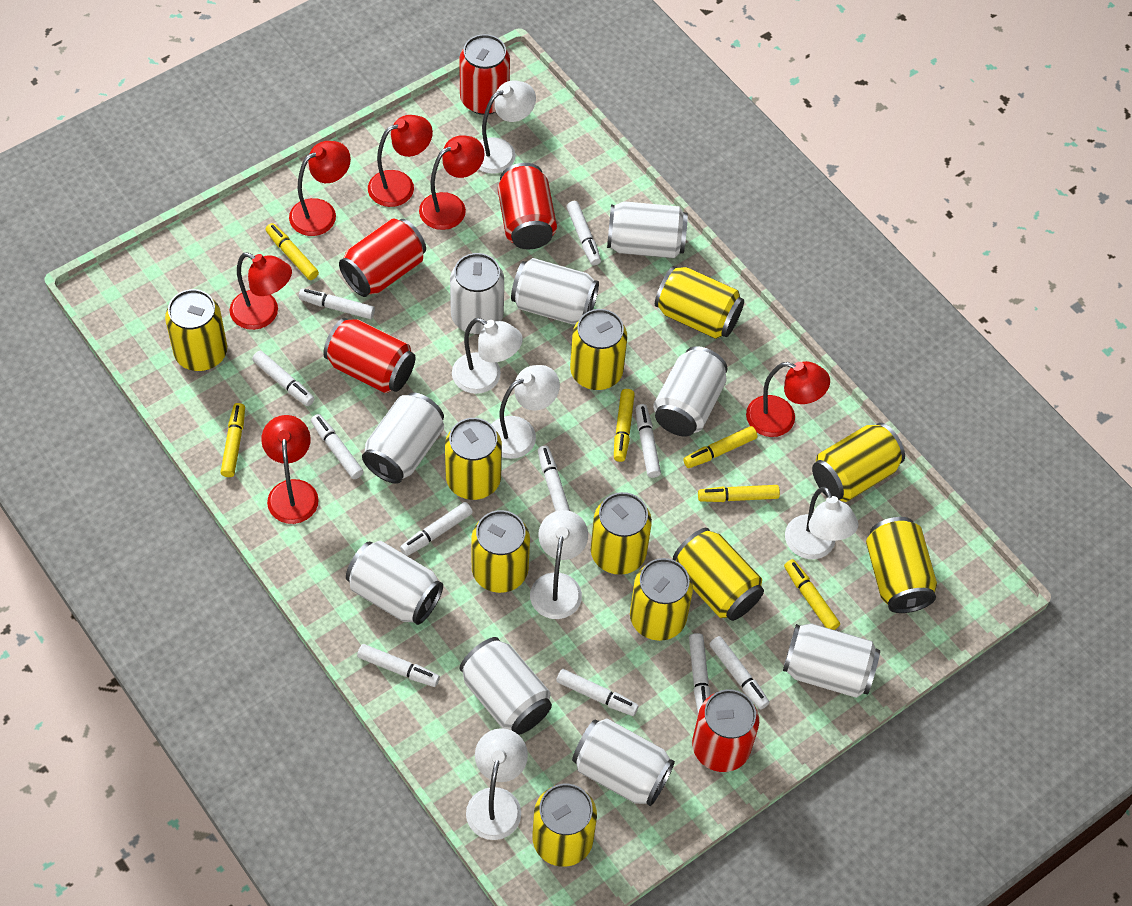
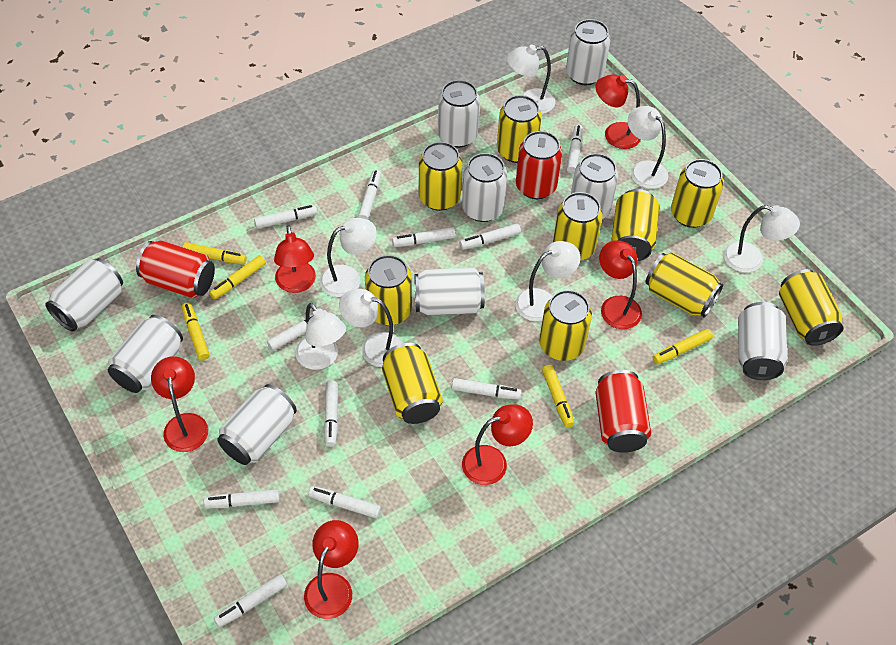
red can: [323,318,415,393] [339,219,426,297] [459,34,510,115] [498,163,557,249] [692,689,759,772] = 5 -> [136,241,215,298] [516,131,562,199] [595,370,651,453] = 3
white lamp: [452,318,523,394] [466,728,528,840] [479,80,536,174] [491,365,560,459] [530,510,588,619] [785,487,858,559] = 6 -> [295,303,346,370] [320,218,377,297] [339,289,403,367] [507,45,555,114] [515,241,580,322] [628,106,668,189] [723,205,800,273] = 7
yellow can: [165,289,227,371] [445,418,502,500] [471,510,530,593] [533,784,597,867] [570,309,627,390] [591,492,652,575] [630,558,693,641] [655,266,744,339] [673,528,764,621] [812,423,905,502] [866,517,937,613] = 11 -> [365,255,412,326] [382,343,443,424] [419,142,462,211] [497,95,542,163] [539,290,592,361] [553,192,603,261] [611,189,660,261] [645,252,723,317] [671,159,724,228] [779,269,844,346] = 10
yellow marker: [220,403,245,477] [266,223,319,280] [614,389,635,462] [683,426,757,468] [698,485,780,502] [784,559,840,630] = 6 -> [182,303,210,361] [183,242,247,265] [209,255,266,300] [542,365,575,428] [653,329,713,364] = 5

